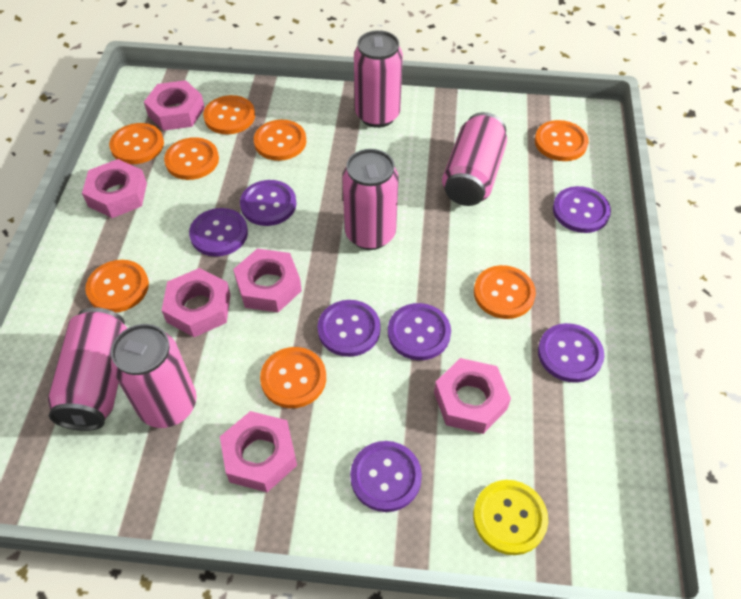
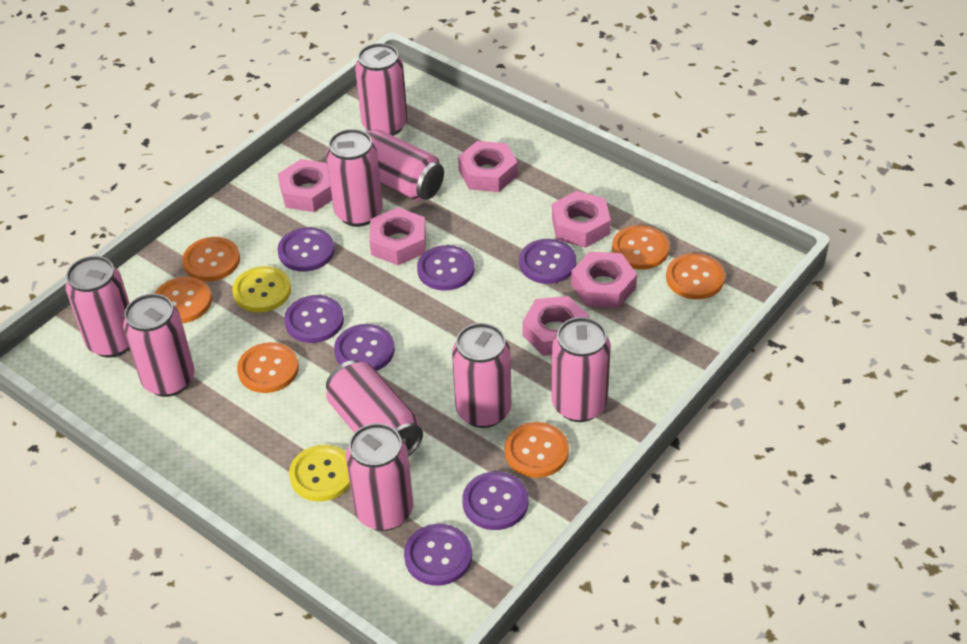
orange button: [85,260,149,313] [109,123,164,164] [164,137,219,180] [203,95,255,134] [254,120,307,161] [260,347,326,408] [474,265,536,319] [535,120,589,161] = 8 -> [154,277,212,323] [182,237,240,281] [237,342,299,393] [505,422,569,478] [612,225,669,270] [666,253,725,299] = 6
pink can: [48,307,127,431] [111,324,197,428] [342,149,399,250] [354,30,403,128] [442,112,507,206] = 5 -> [66,256,130,358] [123,294,194,397] [326,129,383,227] [326,360,423,456] [346,423,413,531] [355,43,408,136] [362,128,444,201] [452,323,511,428] [552,317,611,422] = 9
yellow button: [473,480,548,555] = 1 -> [233,266,291,312] [289,445,350,501] = 2

